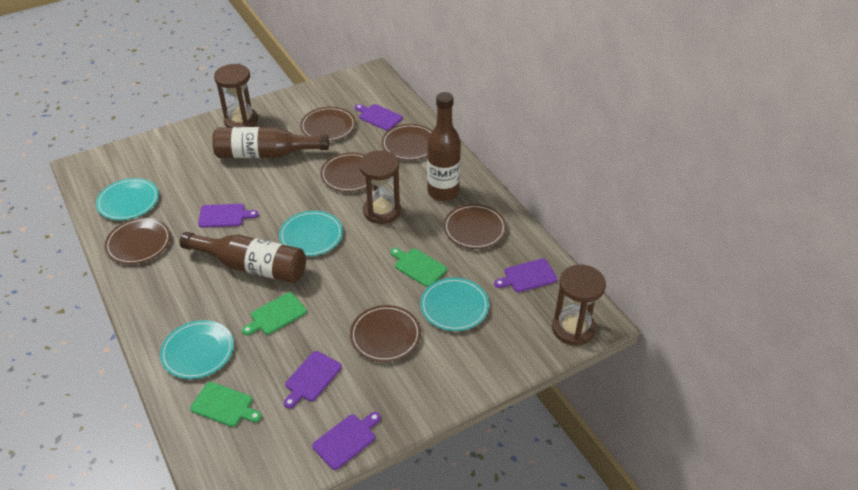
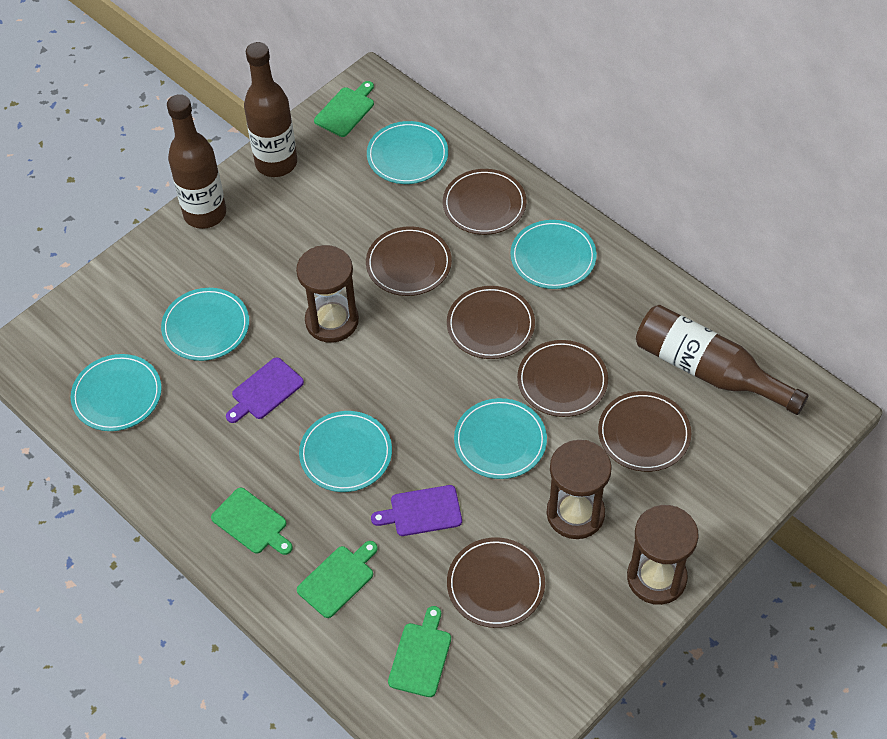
green cutting board: [190,382,262,427] [242,292,307,335] [390,248,447,287] = 3 -> [211,488,293,555] [297,541,378,618] [314,81,374,137] [388,606,451,697] = 4
purple cutting board: [198,204,258,228] [284,351,342,409] [312,412,381,470] [355,104,403,131] [494,259,557,292] = 5 -> [226,357,304,423] [371,485,462,536] = 2
turquoise plate: [96,178,159,220] [160,320,234,379] [279,211,343,256] [420,278,489,331] = 4 -> [71,354,162,431] [161,288,249,361] [299,411,392,492] [367,121,448,184] [454,398,547,479] [510,220,597,289] = 6

